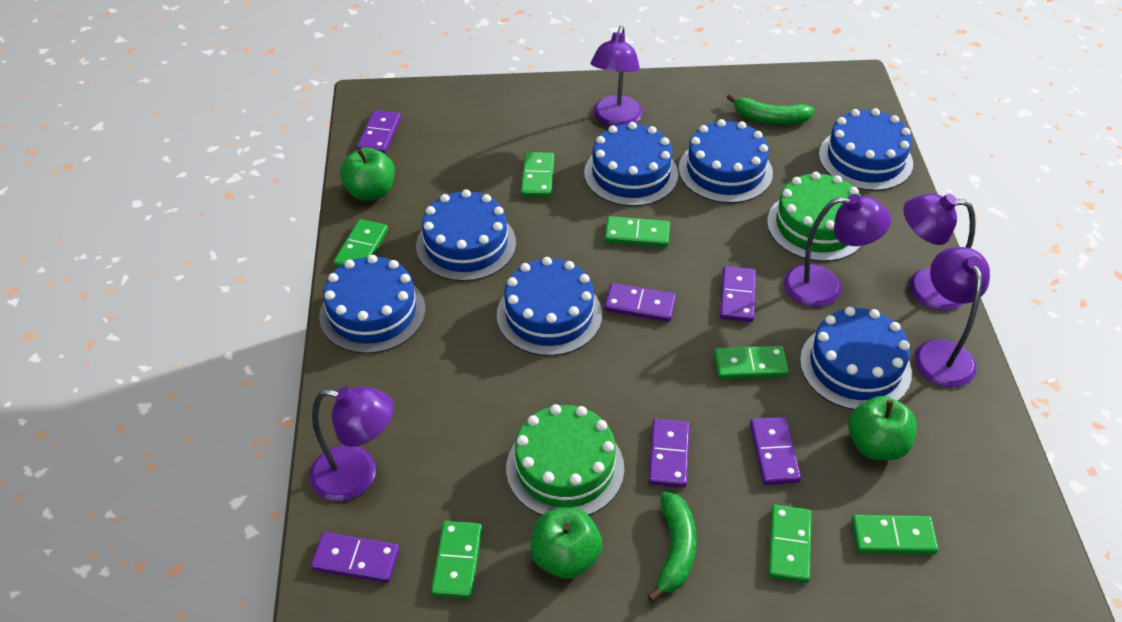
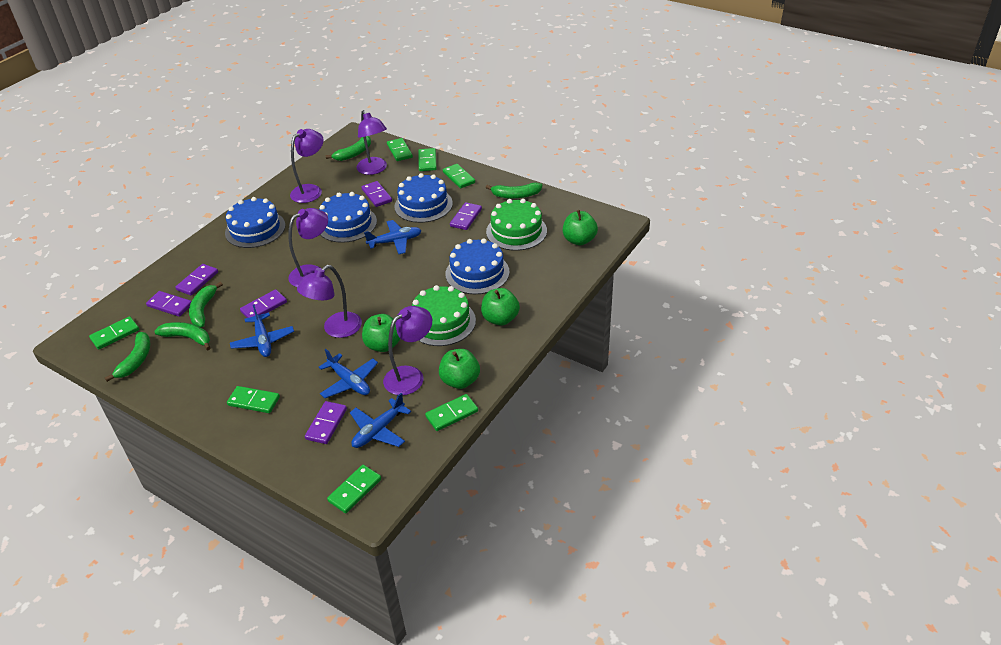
blue cake: [319,255,425,354] [416,189,516,281] [497,257,602,356] [584,122,678,206] [679,119,773,203] [800,307,912,410] [819,108,913,191] = 7 -> [225,197,285,248] [319,192,377,243] [394,173,453,223] [445,239,510,294] = 4
blue plane: none = 0 -> [230,305,294,357] [319,349,378,398] [350,393,411,448] [364,220,422,254] = 4
green apple: [340,148,395,201] [530,508,602,579] [848,396,916,460] = 3 -> [362,314,400,352] [439,349,480,389] [481,288,520,325] [563,210,598,245] = 4
green banana: [647,492,697,602] [726,94,815,125] = 2 -> [105,332,150,382] [154,322,211,350] [189,282,223,327] [326,136,371,161] [486,183,542,199] = 5

